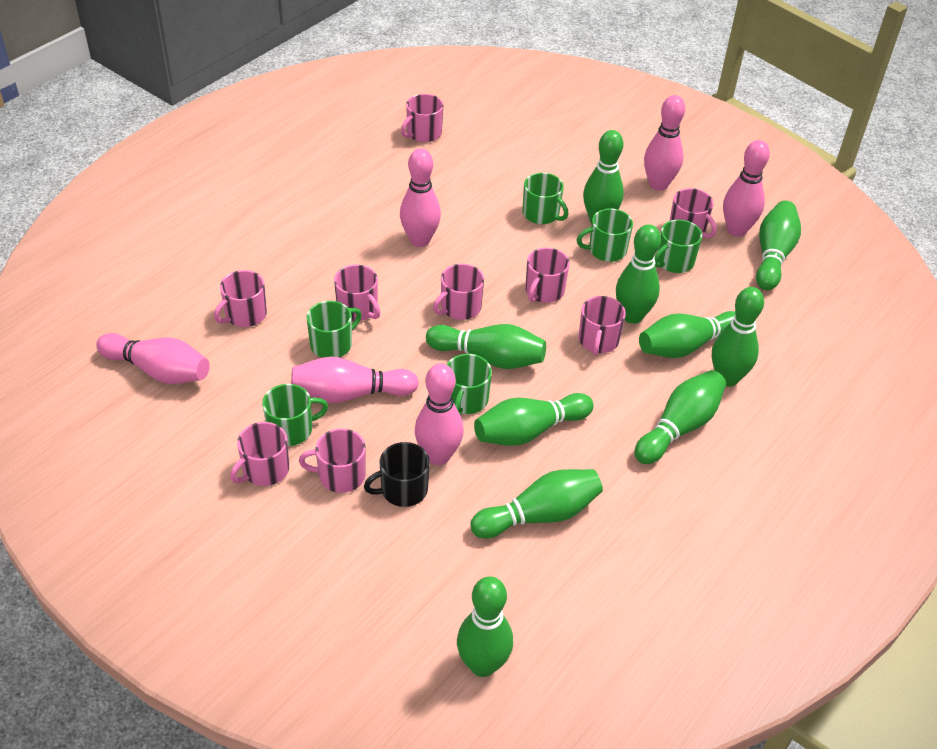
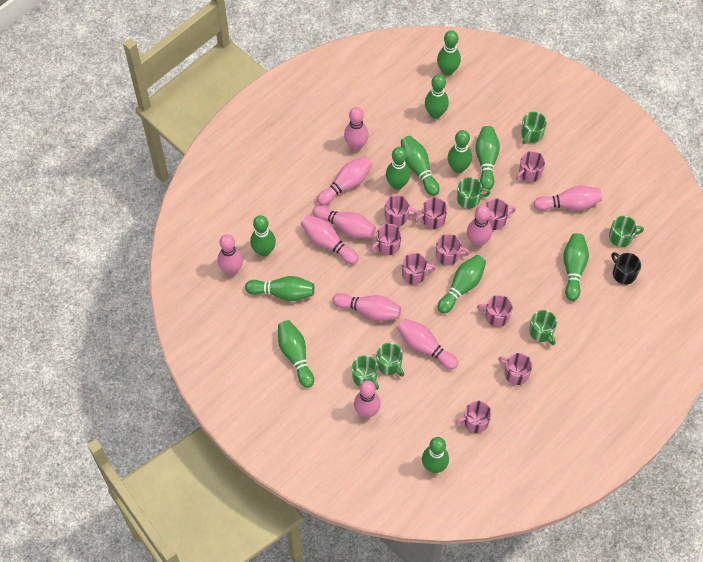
green bowling pin: [426,324,546,369] [457,576,513,677] [470,469,603,539] [474,393,594,446] [583,130,624,224] [616,224,661,324] [634,370,726,464] [639,311,735,358] [712,287,764,387] [756,201,801,290] = 10 -> [245,276,314,301] [250,215,276,257] [278,320,314,388] [386,147,410,190] [401,136,440,196] [422,437,449,473] [425,74,449,119] [437,30,461,76] [438,255,486,314] [448,130,472,173] [475,126,500,190] [563,233,589,301] = 12
pink bowling pin: [96,333,210,384] [291,357,419,403] [400,148,441,247] [415,363,464,465] [644,95,685,191] [723,140,770,237] = 6 -> [218,234,243,275] [301,215,359,264] [312,205,376,238] [317,156,372,206] [332,293,401,321] [344,107,368,151] [354,380,381,418] [397,319,458,370] [467,205,492,247] [533,185,602,211] = 10
pink mug: [214,270,267,327] [230,422,289,486] [299,429,366,493] [334,265,380,321] [401,94,443,142] [433,264,484,320] [525,248,570,303] [578,296,626,356] [670,188,717,238] = 9 -> [370,224,401,255] [385,195,418,227] [402,253,436,285] [415,197,447,229] [436,234,470,265] [455,401,492,433] [477,295,513,327] [485,198,516,230] [498,353,532,385] [516,151,545,182] = 10

